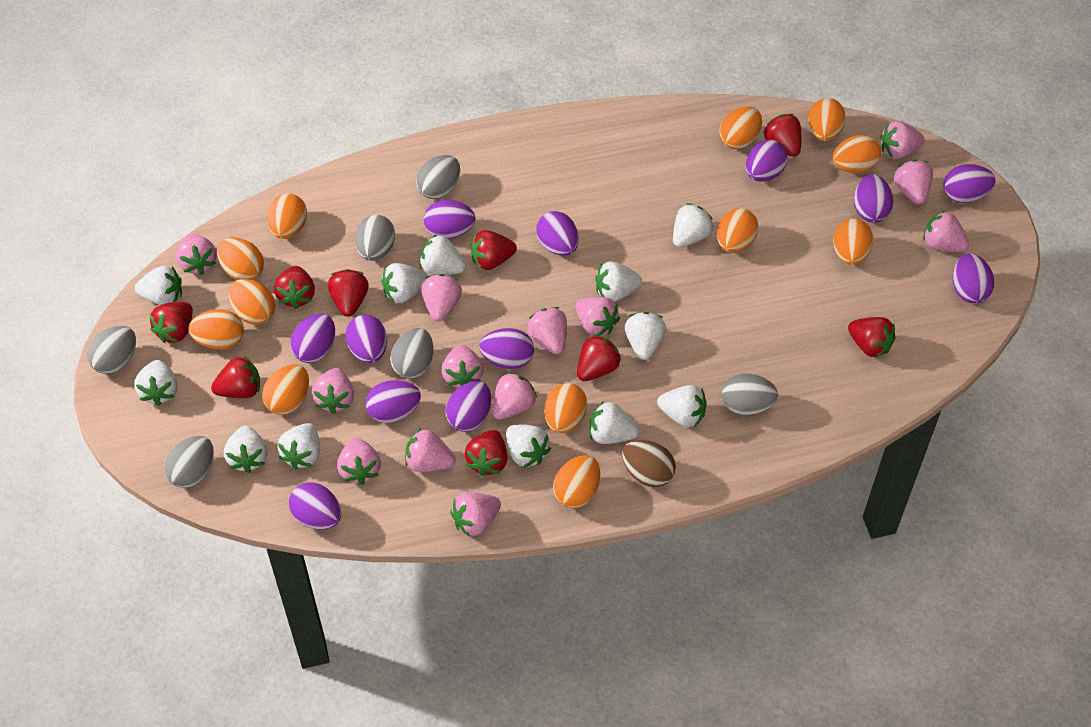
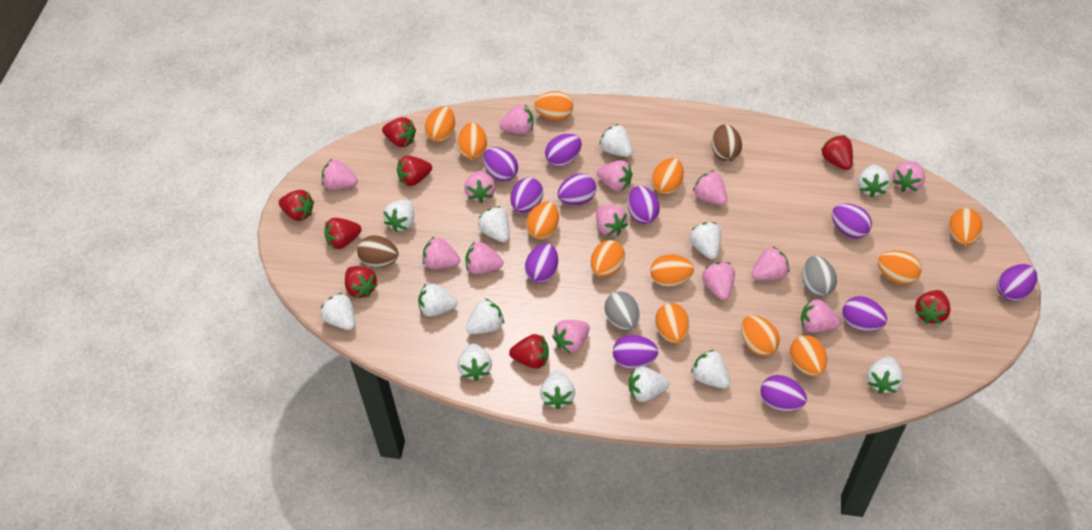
brown egg: [622,440,676,487] = 1 -> [357,235,398,267] [712,124,742,161] = 2
grey egg: [87,326,136,374] [164,436,214,488] [355,215,395,261] [390,328,434,379] [416,155,460,199] [722,374,778,415] = 6 -> [605,291,640,331] [802,256,837,297] = 2
purple egg: [289,482,341,530] [290,313,335,363] [346,315,387,363] [365,380,421,423] [424,200,475,239] [446,381,491,432] [479,328,534,369] [536,211,579,256] [746,140,788,182] [854,174,893,223] [943,164,995,203] [953,254,994,304] = 12 -> [483,147,518,182] [510,178,543,213] [525,243,558,283] [545,134,582,167] [558,173,597,205] [613,335,658,369] [628,186,660,224] [760,375,807,411] [832,203,872,239] [842,296,887,331] [997,264,1037,301] = 11
red strawberry: [149,302,193,343] [211,356,260,398] [274,266,315,309] [328,269,369,317] [465,430,507,477] [471,230,517,270] [577,334,621,381] [763,114,802,157] [848,317,896,358] = 9 -> [279,190,314,221] [324,218,361,249] [345,266,378,298] [382,117,416,147] [397,156,432,186] [509,334,549,369] [821,135,853,170] [915,290,951,324] = 8
white strawberry: [134,360,178,406] [135,266,182,305] [224,426,267,473] [277,423,320,469] [381,263,428,303] [420,234,466,275] [506,424,551,468] [590,401,639,444] [595,261,642,302] [625,312,666,360] [657,385,707,427] [673,203,714,247] = 12 -> [320,293,355,330] [383,200,414,232] [418,283,458,317] [457,343,492,381] [466,299,504,334] [478,206,509,242] [540,370,575,409] [599,124,633,157] [629,366,669,402] [690,222,721,259] [691,350,730,388] [858,165,890,197] [867,357,904,394] = 13

